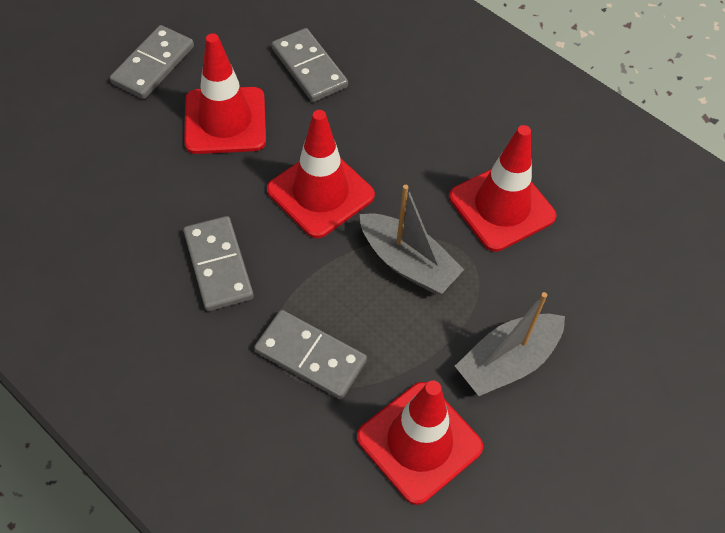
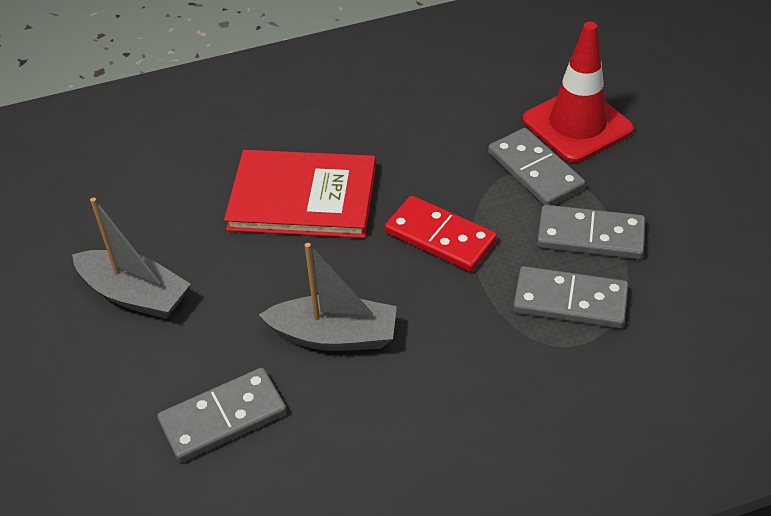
red book: none = 0 -> [224,150,376,238] = 1
red domino: none = 0 -> [385,196,497,272] = 1
red traffic cone: [184,33,266,154] [267,110,375,238] [357,380,483,505] [449,125,556,252] = 4 -> [523,22,634,163] = 1

